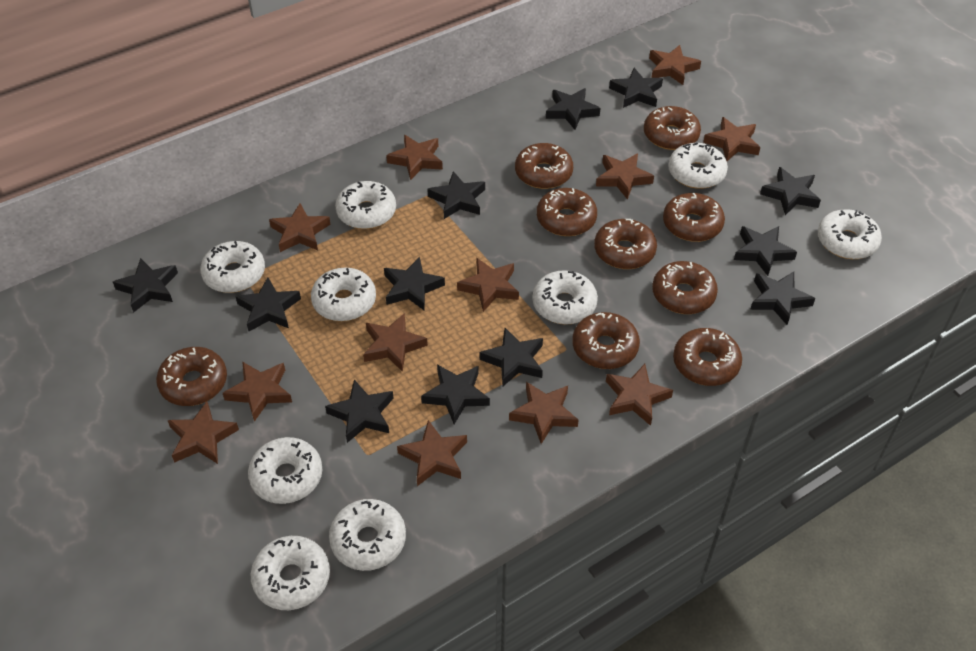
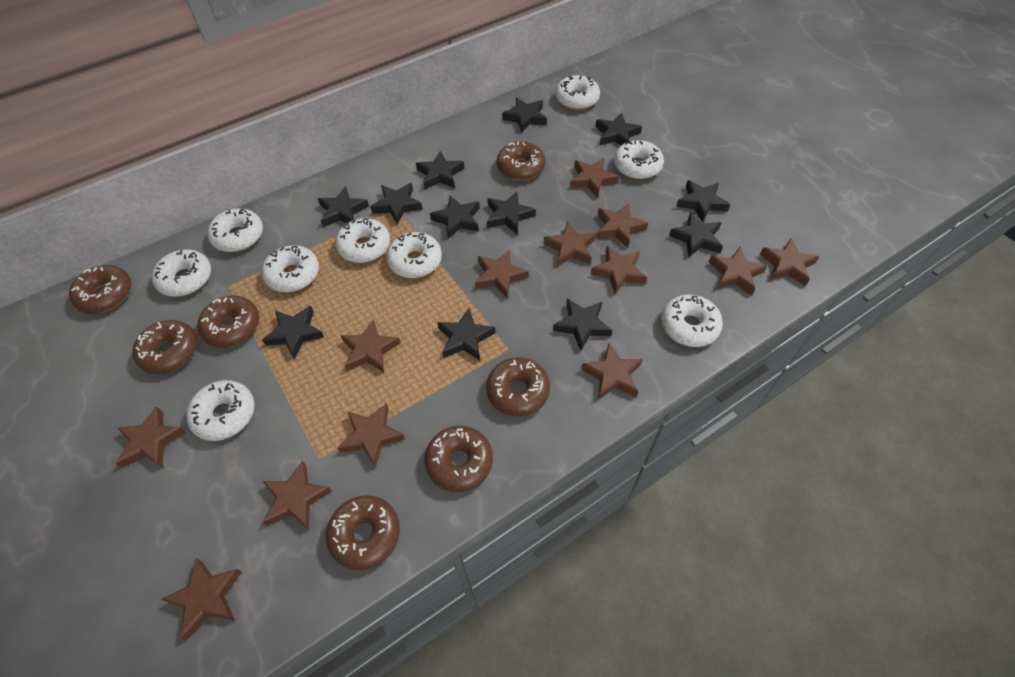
brown donut: [156,347,227,406] [515,143,573,189] [537,188,597,236] [573,312,640,369] [594,219,657,269] [644,106,701,150] [652,261,718,314] [663,193,725,242] [673,328,742,386] = 9 -> [69,265,131,313] [132,320,198,374] [197,295,260,347] [326,495,400,570] [425,426,493,492] [486,357,550,416] [497,141,546,181] = 7
brown star: [168,402,239,464] [223,362,292,422] [269,203,331,252] [363,313,428,372] [386,135,443,180] [397,420,467,486] [457,258,519,312] [509,382,579,444] [596,153,654,200] [606,364,673,426] [649,45,701,85] [703,117,760,161] = 12 -> [116,406,186,468] [161,558,242,640] [263,461,332,530] [338,403,405,467] [341,319,401,372] [475,250,529,298] [544,221,597,267] [570,158,619,198] [581,343,643,400] [591,246,647,294] [597,203,648,248] [708,247,767,295] [760,238,819,286] = 13

